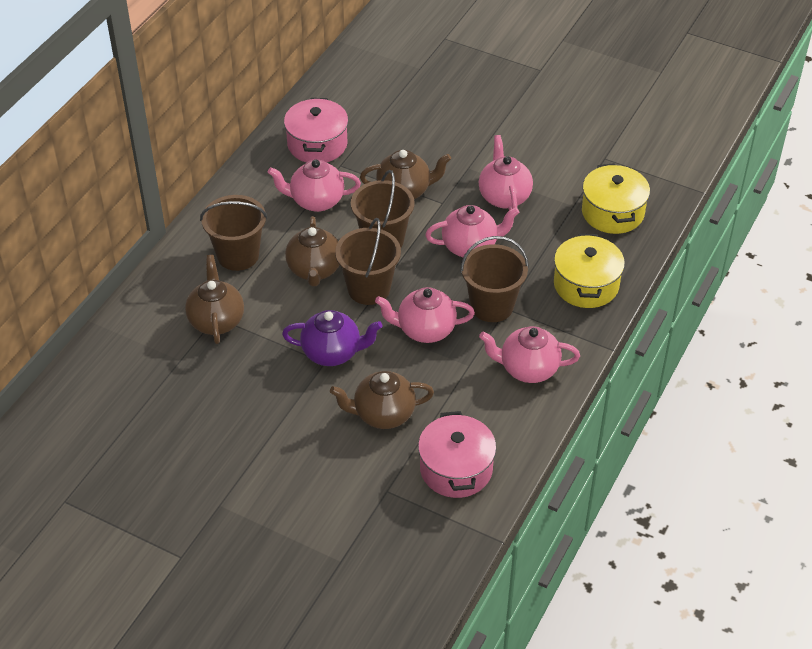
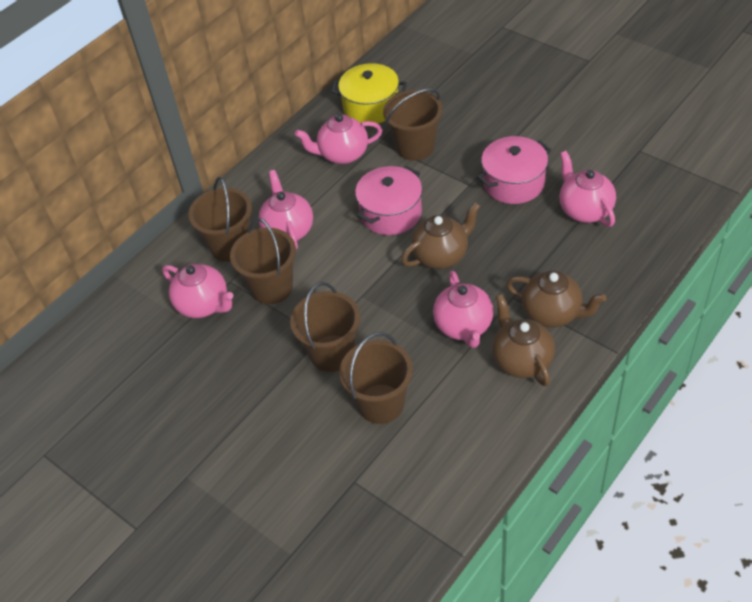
brown bucket: [200,195,267,271] [335,218,401,305] [351,170,415,247] [460,236,529,322] = 4 -> [188,177,252,262] [230,218,296,304] [290,282,360,372] [339,332,413,424] [383,88,443,161] = 5
brown teapot: [185,255,244,344] [285,216,339,286] [330,371,434,429] [360,150,451,199] = 4 -> [401,202,480,269] [492,294,555,386] [506,271,606,327] = 3
purple teapot: [282,310,382,366] = 1 -> none = 0
yellow pot: [554,233,625,308] [582,163,650,234] = 2 -> [331,63,407,124] = 1

